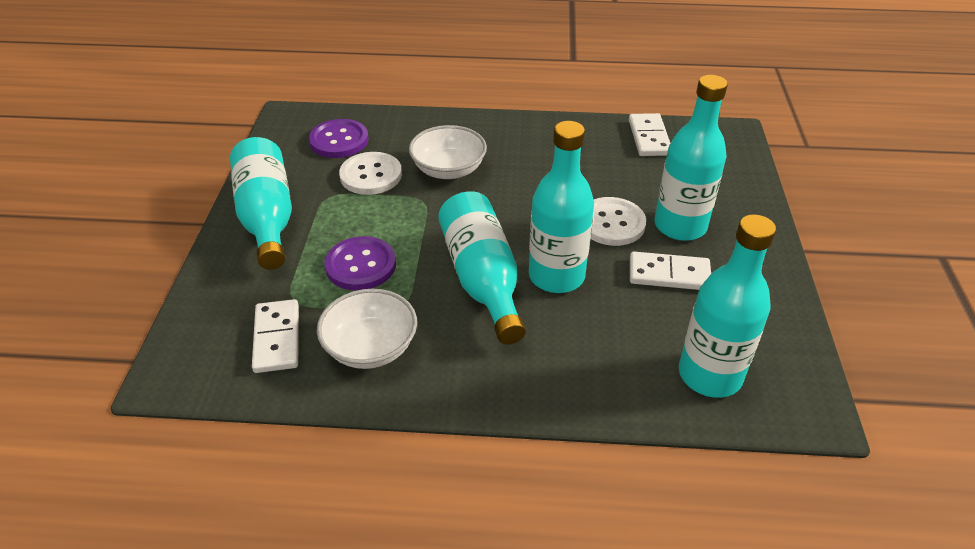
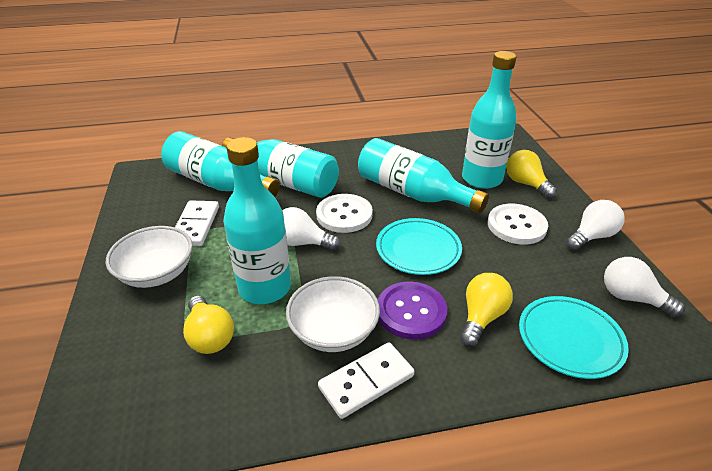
purple button: [309,119,368,158] [324,236,396,291] = 2 -> [378,281,447,340] = 1
turquoise plate: none = 0 -> [376,218,462,275] [519,296,629,379] = 2
white domino: [252,299,299,373] [629,113,670,156] [630,251,711,290] = 3 -> [175,200,219,246] [318,342,415,419] = 2
white light bulb: none = 0 -> [282,207,341,250] [566,200,625,250] [604,257,685,317] = 3
yellow light bulb: none = 0 -> [183,295,234,354] [460,273,513,346] [506,150,557,198] = 3

